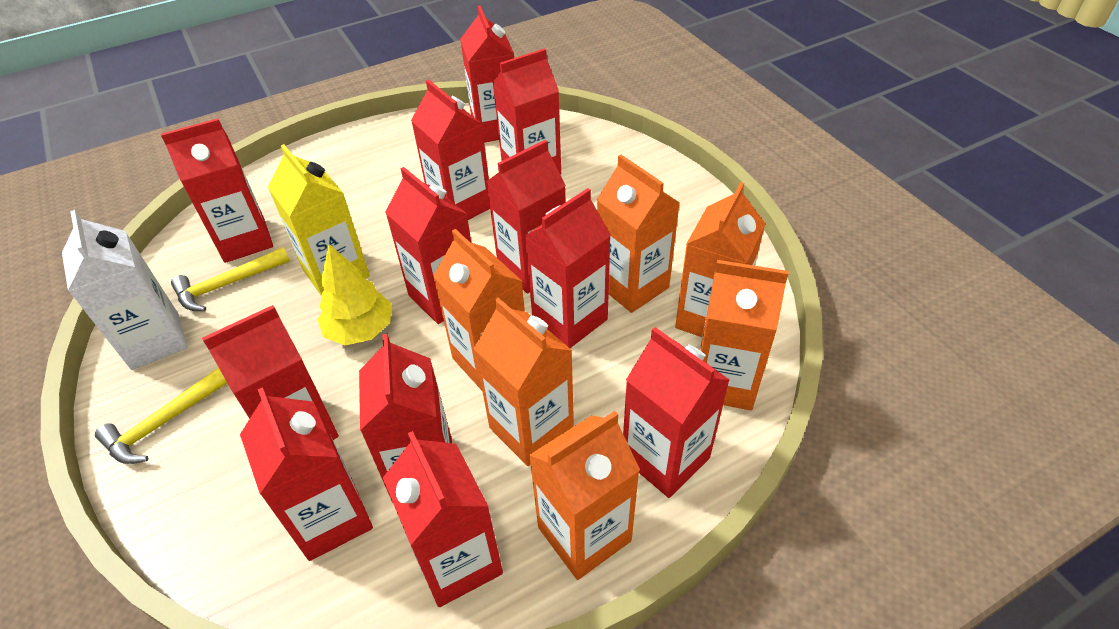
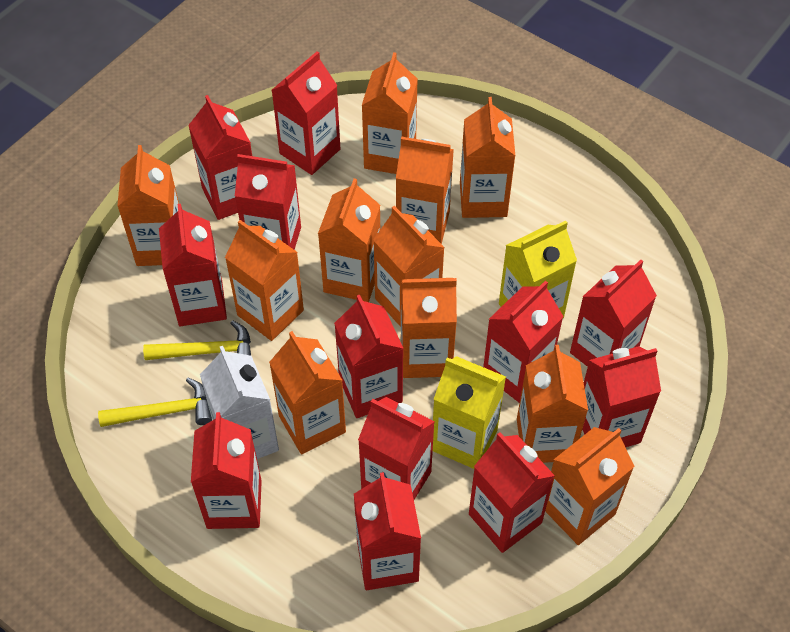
orange carton: [433,229,525,392] [474,298,574,466] [529,411,640,580] [597,155,680,313] [675,182,765,337] [700,260,789,410] = 6 -> [117,145,179,266] [225,220,304,341] [269,331,346,454] [318,178,380,302] [362,52,418,174] [373,206,445,327] [396,137,454,244] [401,278,457,378] [460,97,515,218] [517,345,588,463] [545,427,635,545] = 11
yellow carton: [268,144,370,296] = 1 -> [433,356,506,469] [499,221,577,318] = 2
yellow tree: [317,244,392,345] = 1 -> none = 0

